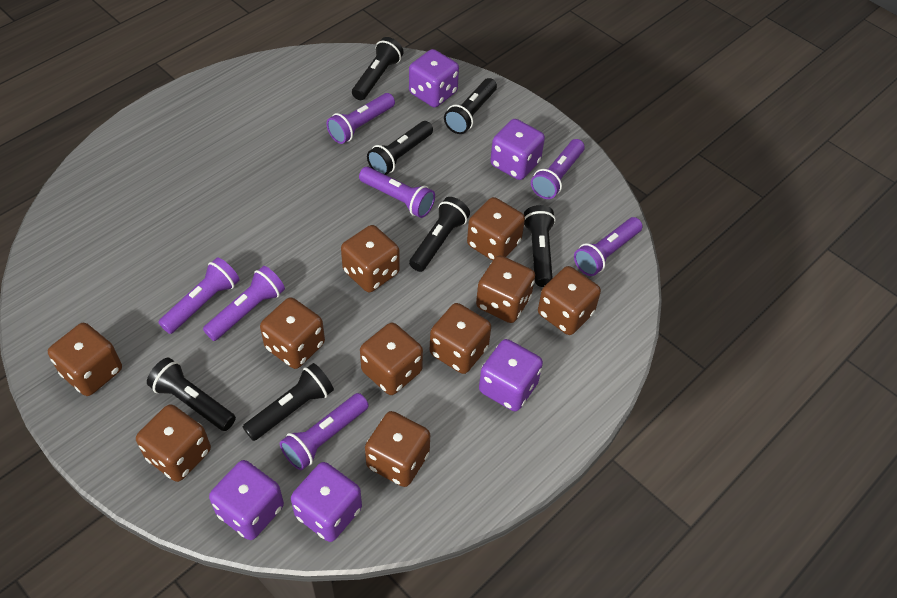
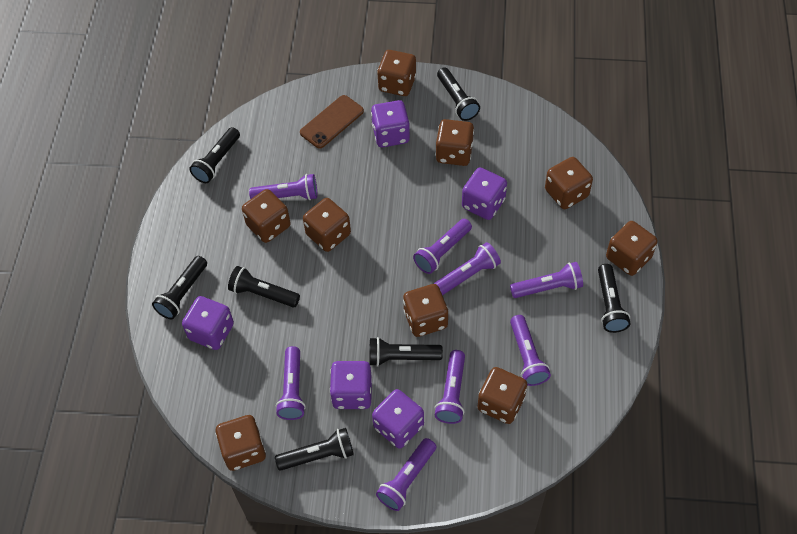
brown dice: [48,323,122,396] [136,404,211,482] [260,297,325,369] [341,225,400,292] [360,323,423,395] [365,411,430,487] [430,303,491,374] [467,197,525,261] [476,256,535,323] [538,266,601,335] = 10 -> [216,415,266,471] [242,189,291,243] [303,198,351,252] [377,50,416,96] [403,284,448,337] [436,119,474,166] [478,367,527,424] [545,157,593,209] [606,221,658,276] = 9
brown phone: none = 0 -> [300,95,364,149] = 1
purple flashlight: [158,257,240,334] [203,266,285,341] [280,393,369,470] [326,93,395,144] [359,167,435,218] [531,139,585,199] [574,217,642,276] = 7 -> [249,174,317,200] [275,346,306,420] [376,438,436,511] [413,219,472,274] [434,242,501,295] [434,350,465,424] [510,262,583,298] [510,315,551,386] = 8

